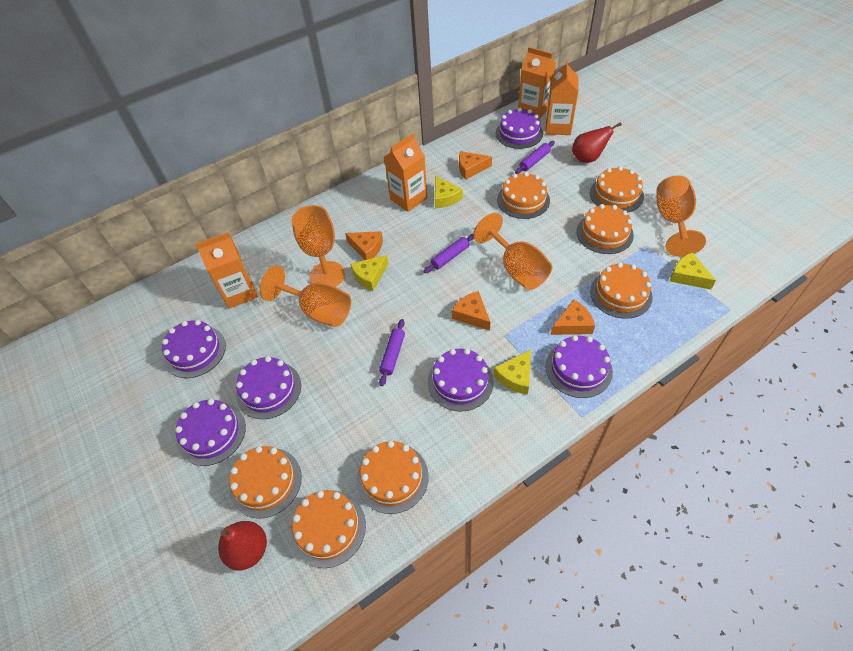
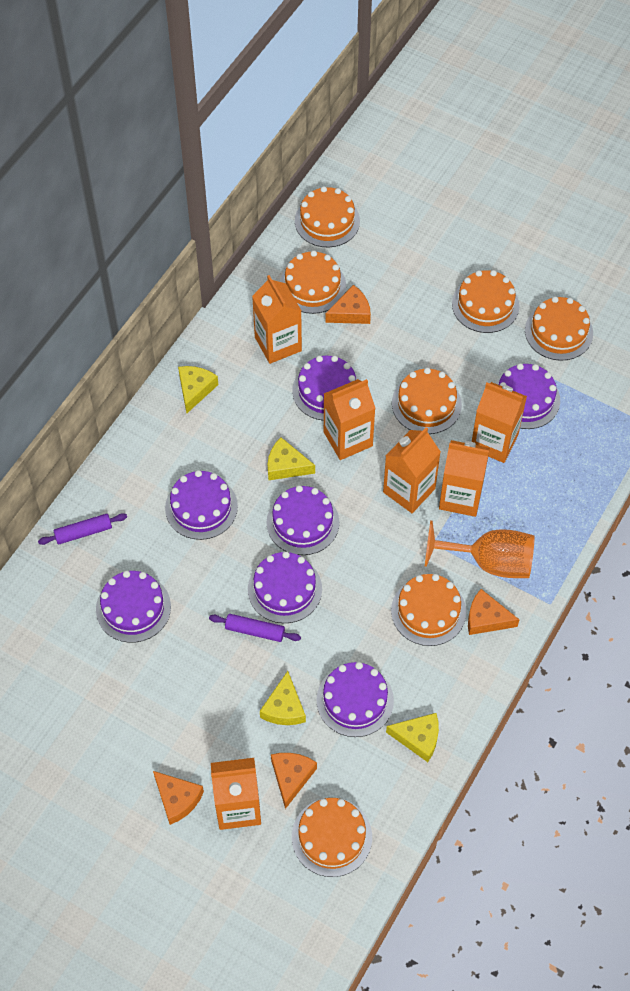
orange carton: [195,232,258,309] [384,134,428,212] [518,47,556,118] [545,60,579,135] = 4 -> [211,758,261,830] [252,275,302,364] [324,379,375,460] [383,427,441,513] [439,440,490,517] [472,382,527,463] = 6
orange goblet: [260,265,351,327] [292,205,345,287] [473,213,552,290] [656,175,706,257] = 4 -> [425,520,535,578] = 1
purple cake: [162,320,226,378] [175,399,246,466] [236,356,301,419] [428,348,494,412] [495,108,543,149] [546,335,613,398] = 6 -> [96,571,171,643] [165,470,238,540] [248,551,322,623] [266,485,339,555] [292,356,359,421] [316,662,394,737] [495,363,560,429] = 7
purple rolling pin: [379,319,405,386] [424,234,474,273] [515,141,555,174] = 3 -> [38,513,127,545] [209,614,301,642] = 2
red pear: [218,521,267,571] [572,122,622,163] = 2 -> none = 0

